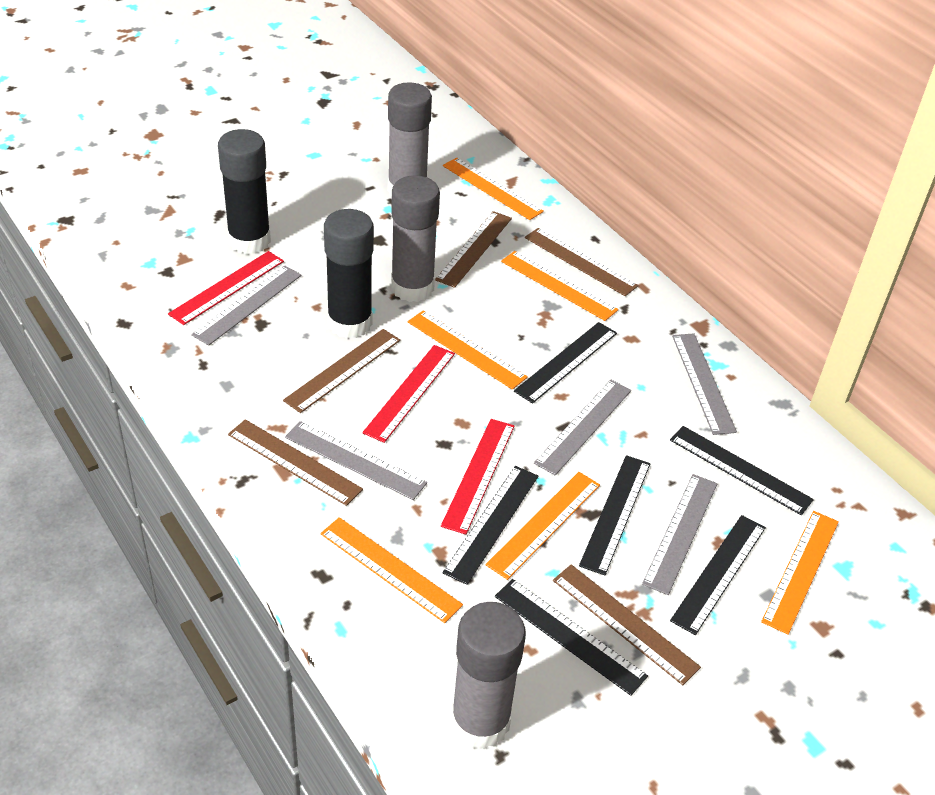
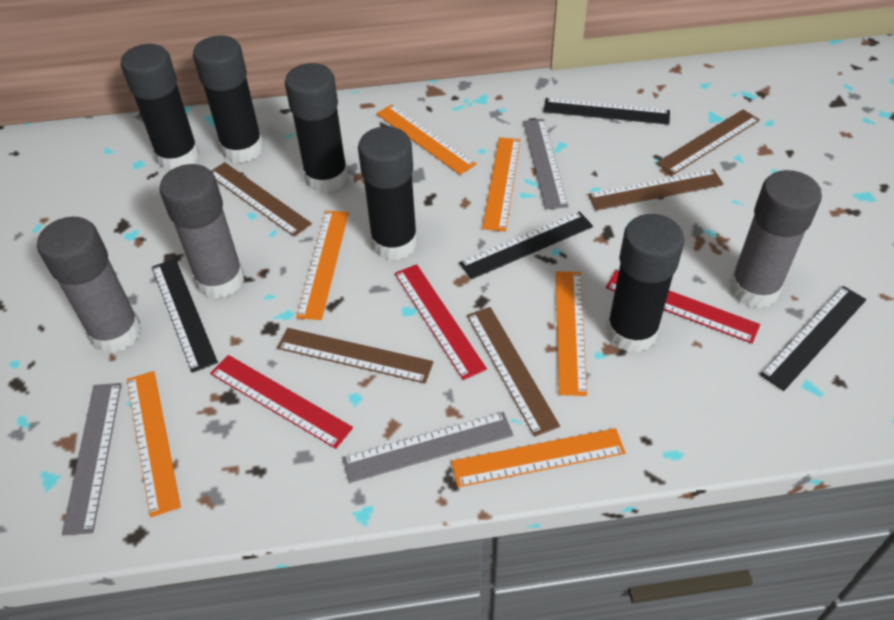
black glue stick: [218,129,271,254] [324,209,374,338] = 2 -> [121,44,200,170] [193,36,264,163] [285,63,348,193] [358,127,417,260] [606,214,685,353] = 5
black ruler: [443,466,538,585] [495,579,648,696] [514,322,617,404] [579,455,650,576] [670,426,814,515] [670,515,766,635] = 6 -> [152,259,218,373] [459,211,593,279] [543,98,670,125] [760,286,866,391] = 4
grey ruler: [191,266,302,346] [285,421,427,500] [534,380,631,475] [642,474,717,595] [672,333,737,435] = 5 -> [62,383,121,536] [342,412,513,483] [523,119,568,209] = 3

